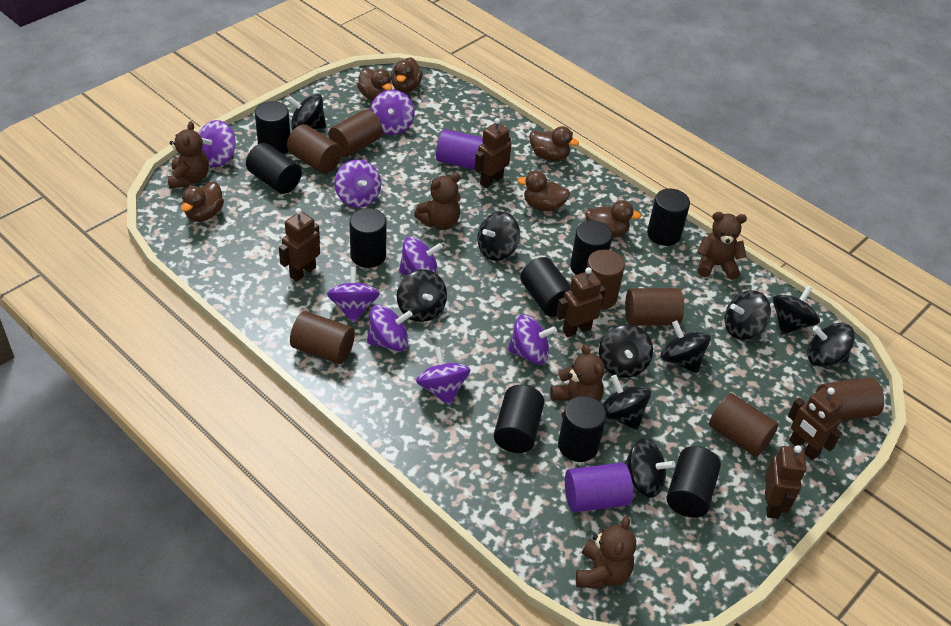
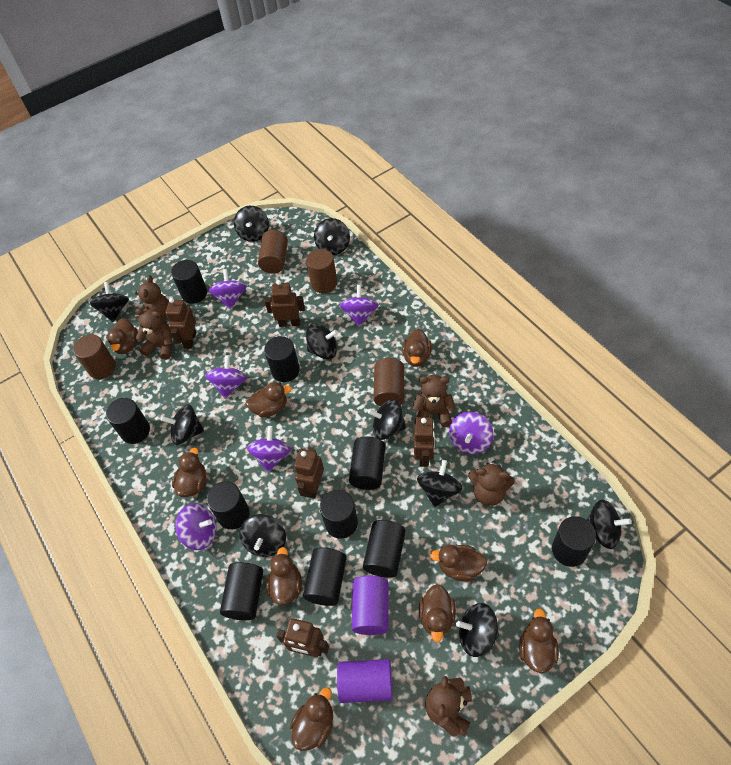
black cylinder: [246,143,302,194] [255,101,290,154] [350,208,386,268] [494,385,544,453] [520,257,570,317] [558,396,607,462] [570,221,612,275] [647,188,690,246] [666,446,721,518] = 9 -> [106,398,150,444] [171,260,207,304] [207,481,250,529] [220,562,263,620] [264,336,300,382] [303,547,347,606] [320,490,358,539] [349,436,385,490] [363,520,406,578] [552,516,596,567] = 10
brown cylinder: [287,124,342,174] [290,311,355,364] [328,109,383,157] [586,249,625,310] [625,288,684,326] [709,393,778,457] [816,377,884,422] = 7 -> [73,334,116,379] [258,230,288,273] [306,249,337,293] [373,358,404,406] = 4
brown duck: [181,182,224,222] [357,68,392,101] [391,57,423,93] [517,171,570,211] [529,126,579,161] [585,200,641,238] = 6 -> [107,318,138,354] [172,448,206,497] [246,382,292,417] [266,547,302,605] [290,687,333,751] [402,329,432,367] [419,584,456,642] [430,544,487,582] [519,608,559,673] = 9
purple spinning top: [198,120,236,167] [327,267,380,323] [334,159,381,208] [367,305,413,351] [370,90,415,135] [399,237,443,275] [416,347,471,406] [508,314,557,365] = 8 -> [175,503,217,550] [205,355,247,399] [208,269,246,309] [247,426,291,472] [340,285,378,327] [449,412,494,454] = 6

